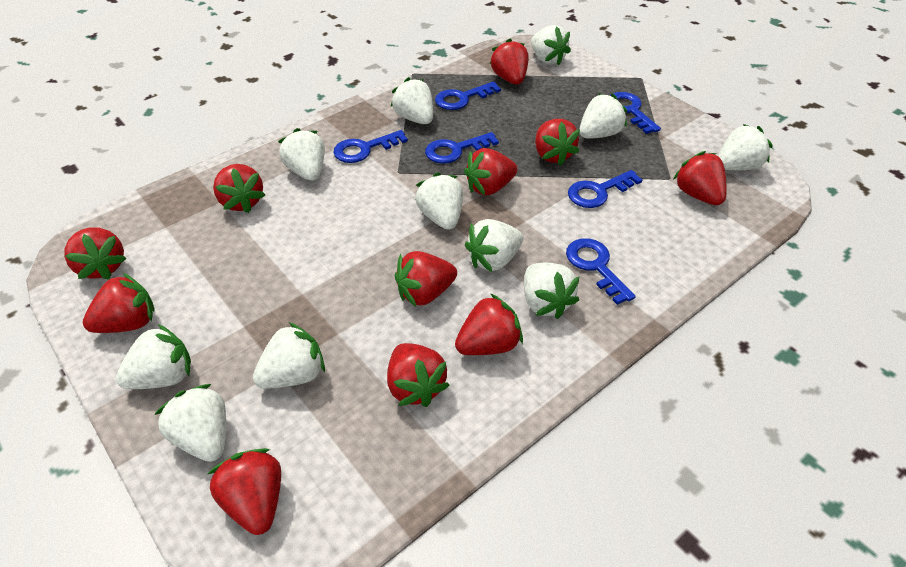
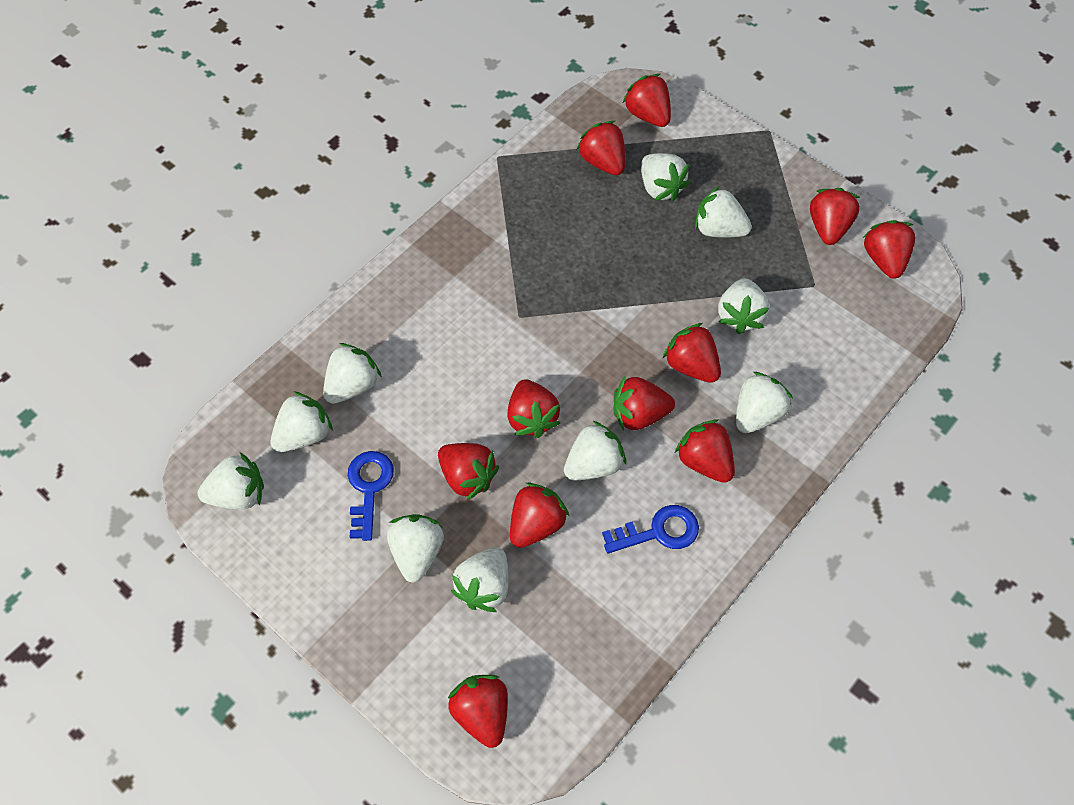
blue key: [333,130,408,163] [425,132,499,164] [435,81,501,110] [566,238,636,305] [568,170,642,208] [610,92,661,134] = 6 -> [348,451,394,541] [602,505,699,554] = 2
white strawberry: [116,324,191,389] [154,384,226,462] [253,322,325,389] [278,128,325,181] [391,77,433,124] [415,173,463,230] [465,219,523,272] [524,263,580,319] [531,25,571,66] [579,93,627,139] [718,124,772,171] = 11 -> [198,452,264,510] [271,391,333,452] [323,343,382,404] [387,514,444,583] [451,547,509,612] [564,421,626,480] [641,153,690,202] [695,186,752,238] [718,278,770,334] [736,372,793,433] = 10

